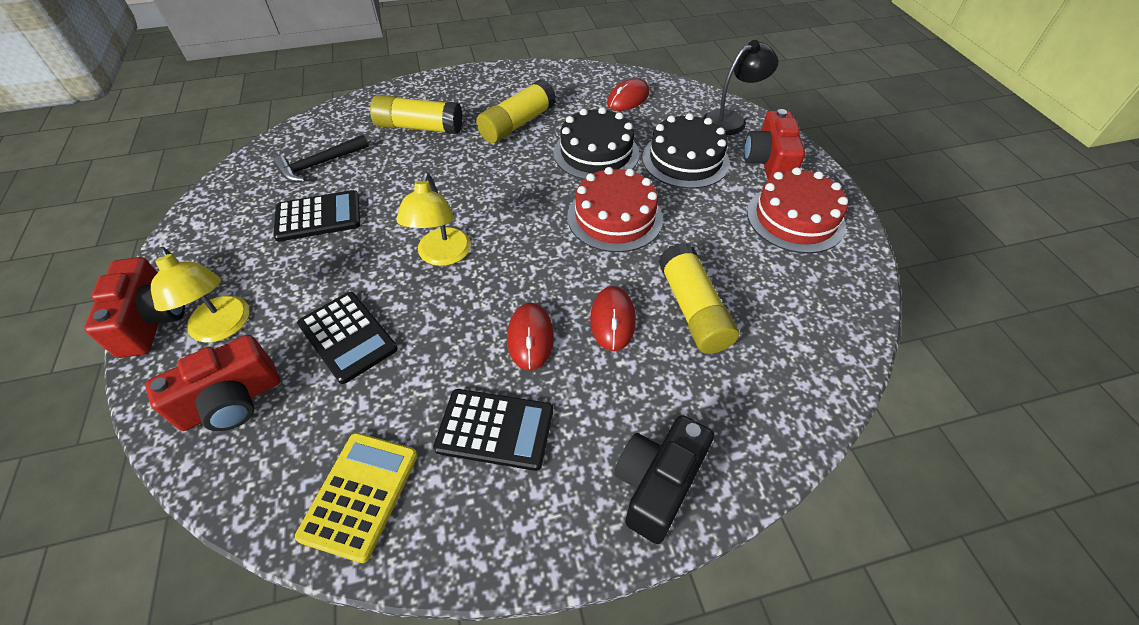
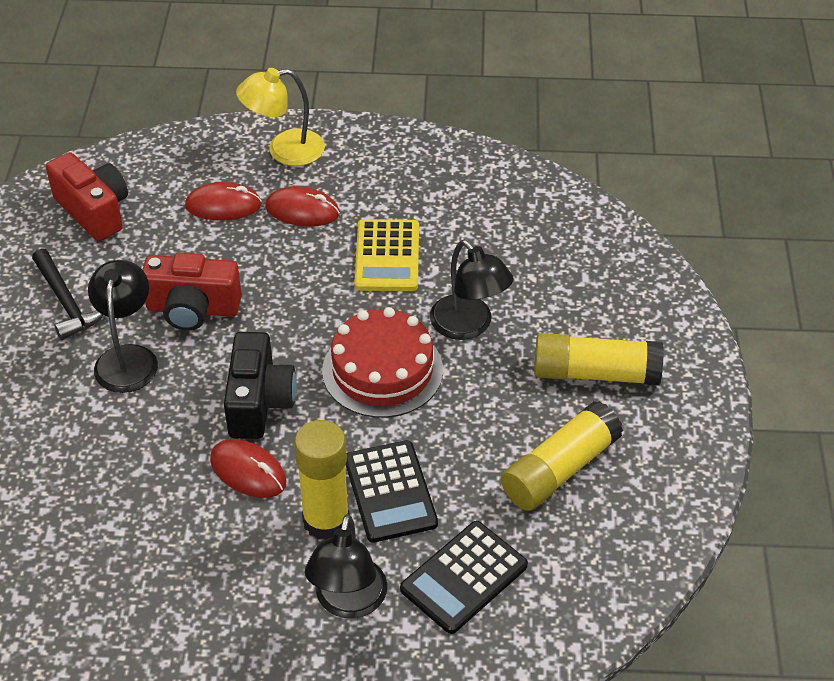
black cake: [554,107,639,180] [642,113,730,189] = 2 -> none = 0
black calculator: [273,190,360,242] [297,292,398,384] [433,389,553,471] = 3 -> [345,440,438,543] [400,521,528,634] = 2
black lamp: [703,40,778,135] = 1 -> [88,260,158,393] [305,514,387,618] [430,240,514,340] = 3
red cake: [567,167,663,252] [747,167,848,253] = 2 -> [322,307,443,418] = 1
red camera: [84,257,185,358] [145,335,280,431] [744,109,805,179] = 3 -> [46,152,128,241] [142,252,242,331] = 2
yellow lamp: [151,247,250,343] [397,172,471,266] = 2 -> [236,68,325,166] = 1

